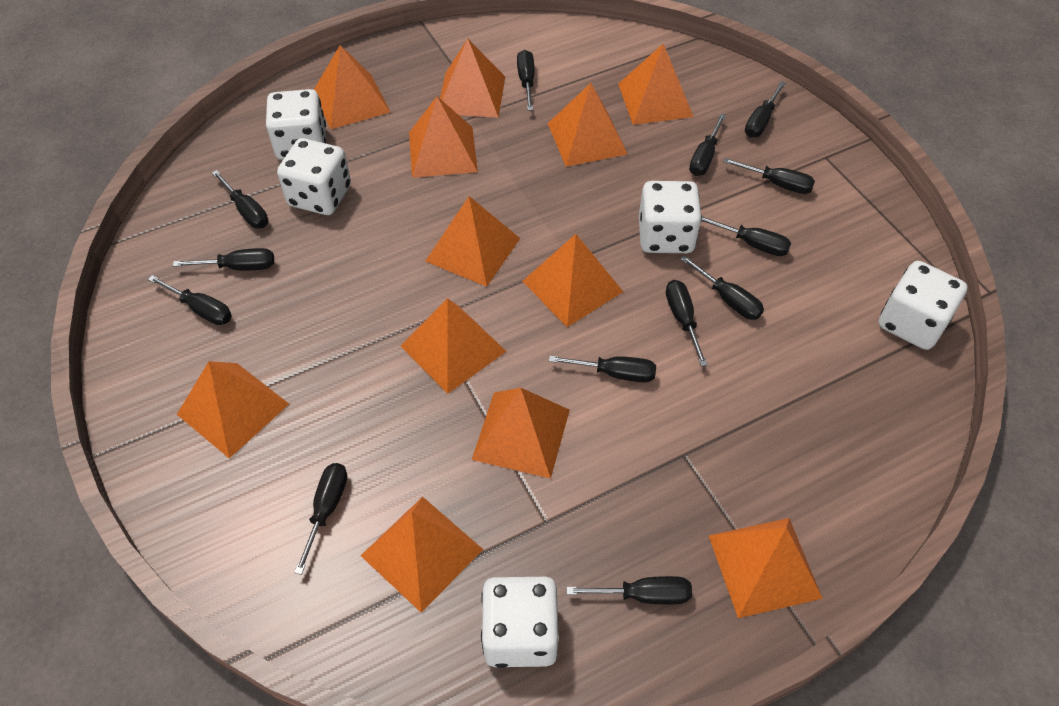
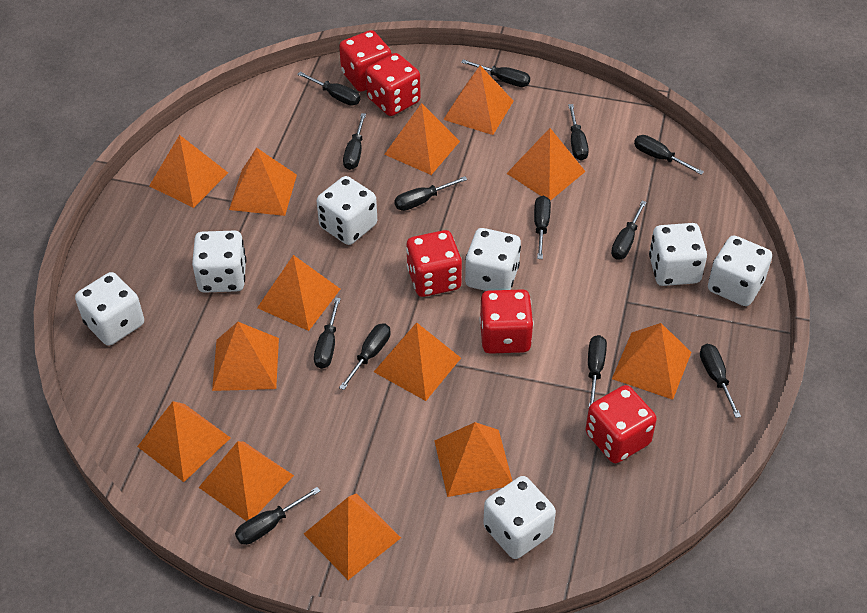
orange pyramid: [177,361,289,458] [314,45,390,129] [361,497,483,613] [401,298,506,394] [409,96,478,178] [426,196,520,287] [440,39,505,118] [472,388,570,479] [523,234,623,327] [548,83,627,167] [618,44,694,125] [709,518,823,618] = 12 -> [137,401,231,482] [149,135,228,208] [198,441,294,521] [212,322,279,391] [229,148,297,216] [257,255,340,331] [304,493,401,580] [374,323,461,401] [384,103,460,175] [435,422,512,497] [443,65,514,135] [506,128,586,201] [612,323,691,400] = 13
red dice: none = 0 -> [339,30,392,92] [366,53,421,116] [406,230,462,297] [480,289,534,354] [586,385,657,463] = 5
white dice: [266,89,326,160] [277,138,351,215] [481,577,559,668] [639,181,702,253] [879,261,968,350] = 5 -> [75,272,144,346] [192,230,246,293] [317,176,377,245] [465,228,521,291] [483,476,556,559] [649,223,707,286] [708,235,772,306] = 7

